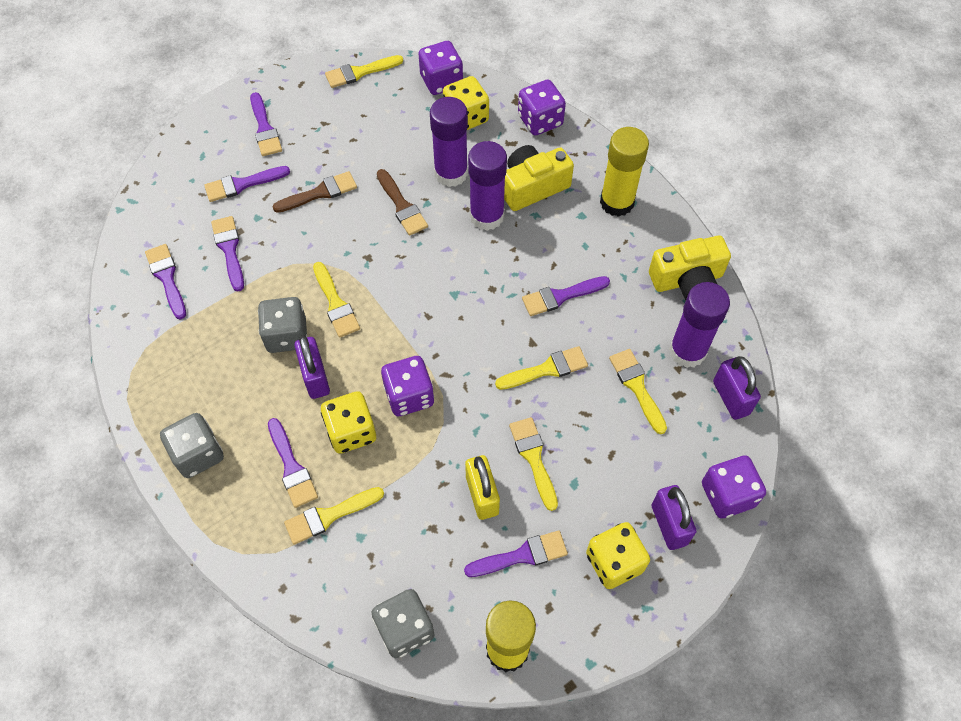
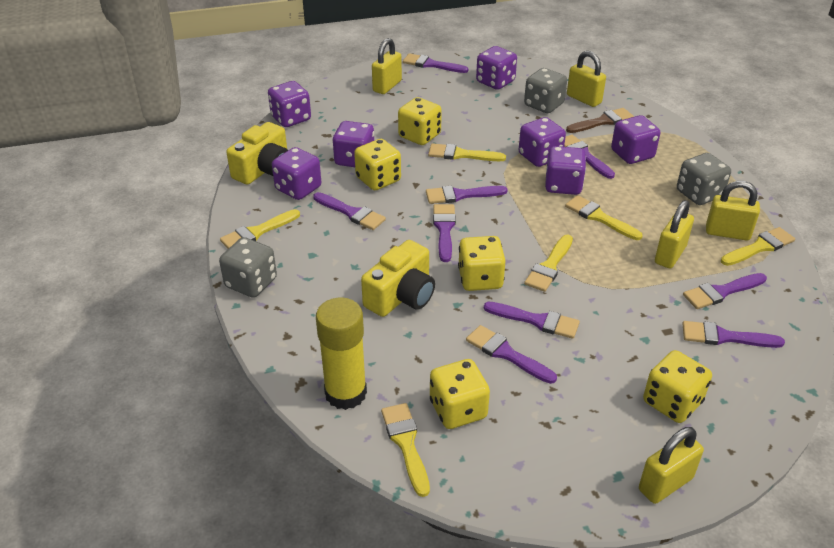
brown brush: [272,171,357,213] [377,169,428,236] = 2 -> [566,108,634,133] = 1
purple brush: [145,244,186,320] [204,166,290,202] [211,216,244,292] [250,92,282,156] [268,418,318,508] [464,531,568,577] [522,276,610,316] = 7 -> [313,192,386,230] [403,53,468,73] [426,186,508,204] [433,204,456,262] [466,325,557,384] [484,302,580,339] [564,135,615,179] [682,321,785,348] [683,273,767,309] = 9
purple dice: [381,356,434,416] [418,41,463,95] [518,80,566,135] [702,455,766,518] = 4 -> [268,81,311,127] [272,147,321,200] [333,121,374,167] [476,46,517,90] [519,117,566,167] [545,146,586,195] [611,115,660,164] = 7
purple glue stick: [430,97,468,187] [468,141,507,231] [669,282,730,368] = 3 -> none = 0
purple padlock: [294,335,330,399] [652,485,697,550] [713,356,761,420] = 3 -> none = 0
yellow dice: [321,391,376,454] [443,76,489,130] [586,522,650,589] = 3 -> [354,139,401,191] [398,97,442,145] [430,359,490,429] [458,236,506,291] [643,350,712,423] = 5
yellow glue stick: [486,600,536,672] [600,127,649,217] = 2 -> [316,297,367,410] = 1
yellow padlock: [465,455,500,520] = 1 -> [372,38,402,94] [567,51,606,107] [639,427,704,504] [655,200,694,268] [706,181,760,240] = 5

